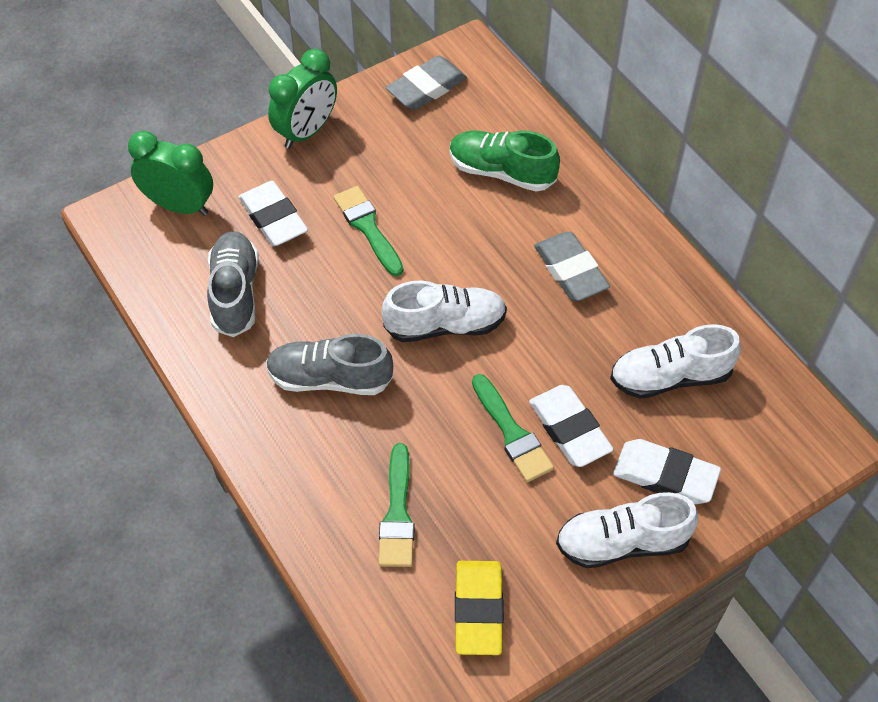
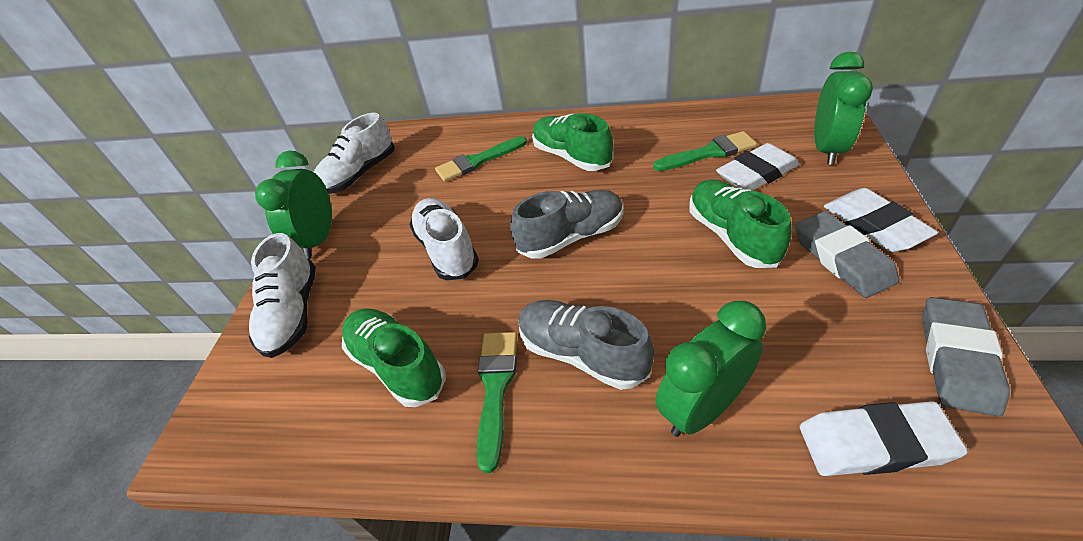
green clock: [128,131,213,216] [268,49,337,149] = 2 -> [255,150,332,259] [656,301,766,437] [814,51,873,165] = 3
green shoe: [450,130,560,192] = 1 -> [342,308,446,407] [532,113,613,171] [689,180,792,268] = 3
yellow eraser: [455,561,504,655] = 1 -> none = 0

